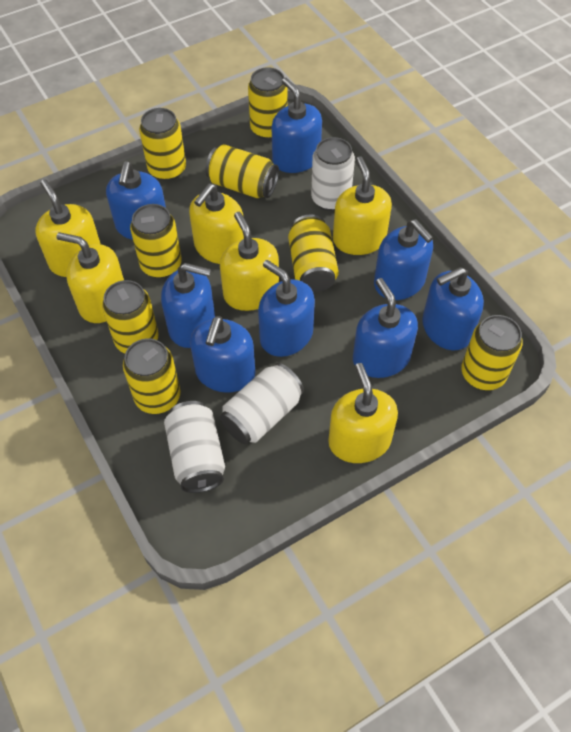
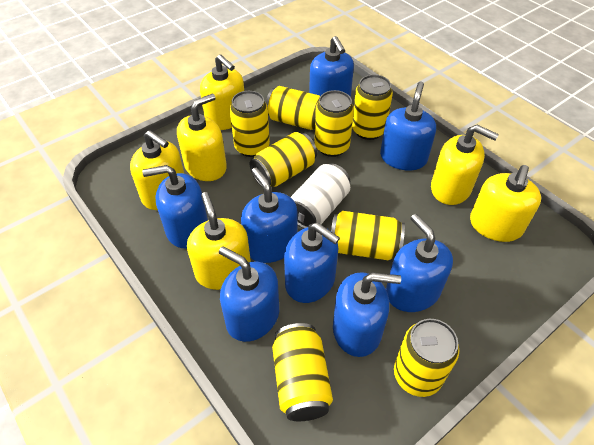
white can: [164,401,225,493] [220,363,304,444] [311,137,355,211] = 3 -> [291,164,350,229] = 1

